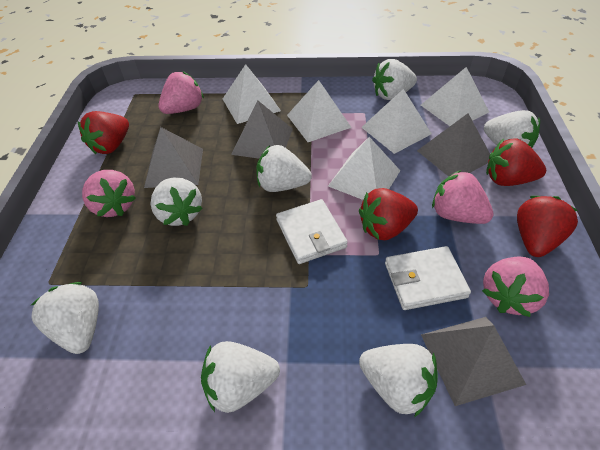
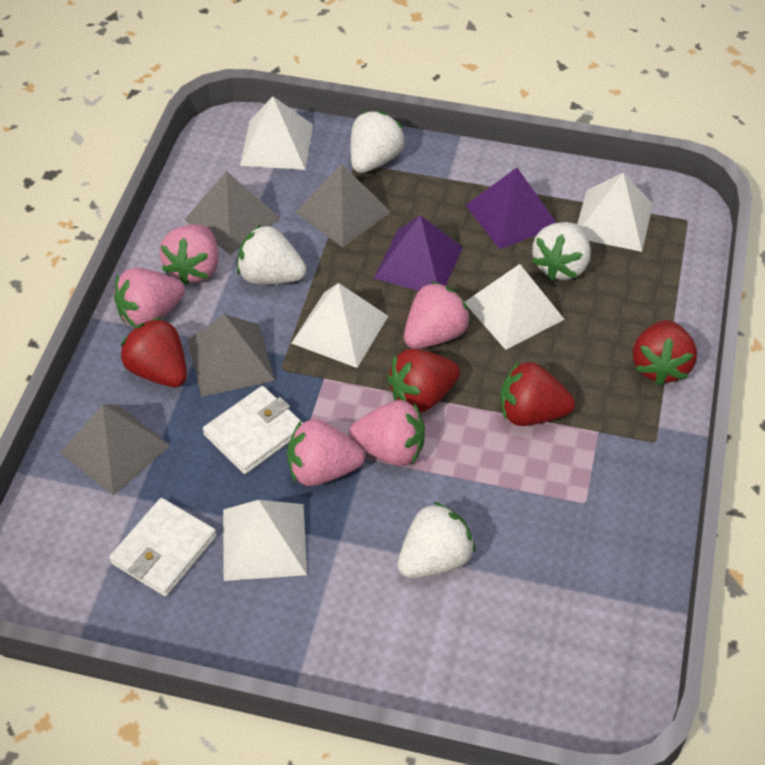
pink strawberry: [82,170,136,217] [158,71,204,114] [432,170,494,224] [482,257,549,317] = 4 -> [114,268,185,328] [160,224,219,285] [287,419,365,486] [349,400,425,466] [404,281,471,349] = 5
purple pyramid: none = 0 -> [374,215,463,291] [466,168,556,249] = 2
white strawberry: [31,282,99,354] [150,177,203,226] [201,341,280,413] [257,145,312,192] [359,344,438,417] [372,59,417,100] [484,110,540,148] = 7 -> [237,225,306,284] [351,111,405,173] [397,502,475,578] [532,222,591,281] = 4

